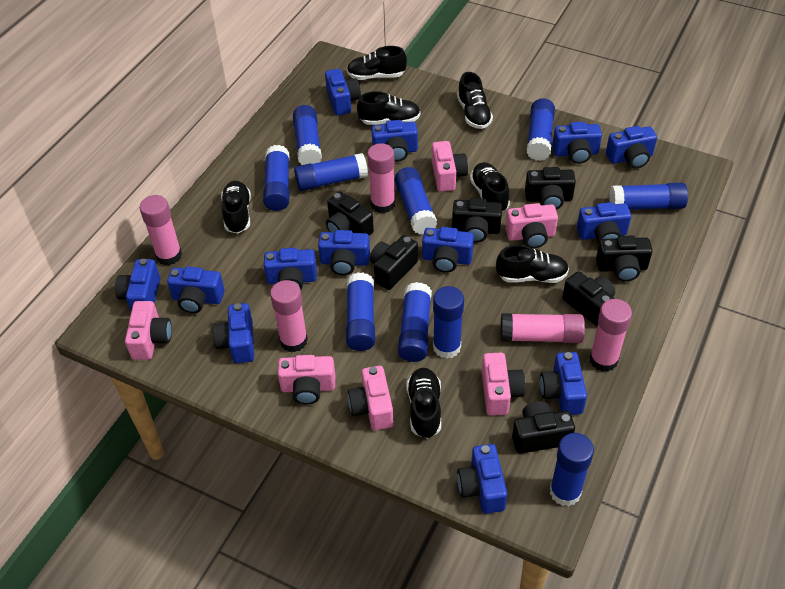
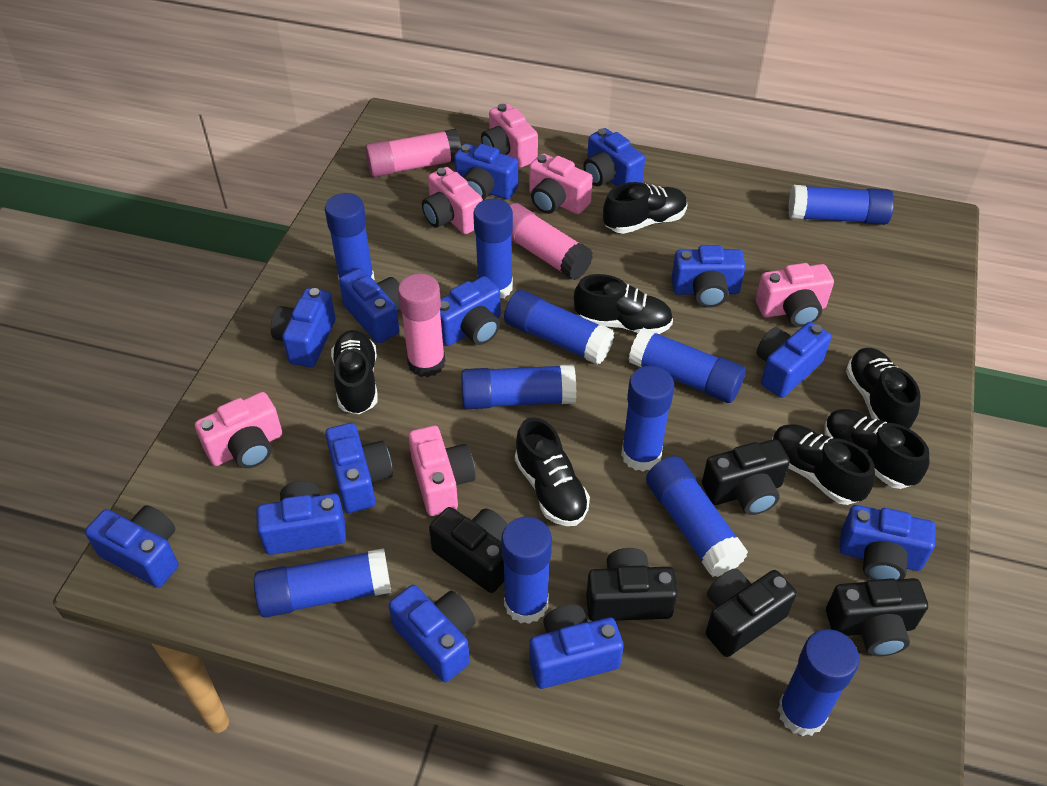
black camera: [326,192,374,236] [370,235,418,290] [452,198,502,243] [512,401,575,454] [525,167,576,210] [562,271,615,326] [596,235,652,282] = 7 -> [429,507,508,593] [586,548,678,621] [702,439,790,515] [706,568,797,657] [826,578,928,656] = 5
blue glue stick: [263,145,289,211] [293,105,322,165] [294,153,368,191] [346,272,375,351] [395,167,437,234] [398,282,432,362] [433,286,464,359] [527,98,555,161] [550,433,594,506] [609,183,688,210] = 10 -> [254,548,391,618] [325,193,375,280] [461,364,576,409] [473,199,513,299] [501,517,552,624] [504,290,614,365] [621,366,674,471] [629,328,745,403] [646,456,748,577] [778,629,860,737] [788,185,894,225] = 11
pink glue stick: [140,195,182,266] [270,280,308,352] [367,143,395,213] [501,313,585,343] [589,299,632,372] = 5 -> [365,129,461,177] [398,273,445,377] [510,203,593,280] = 3

